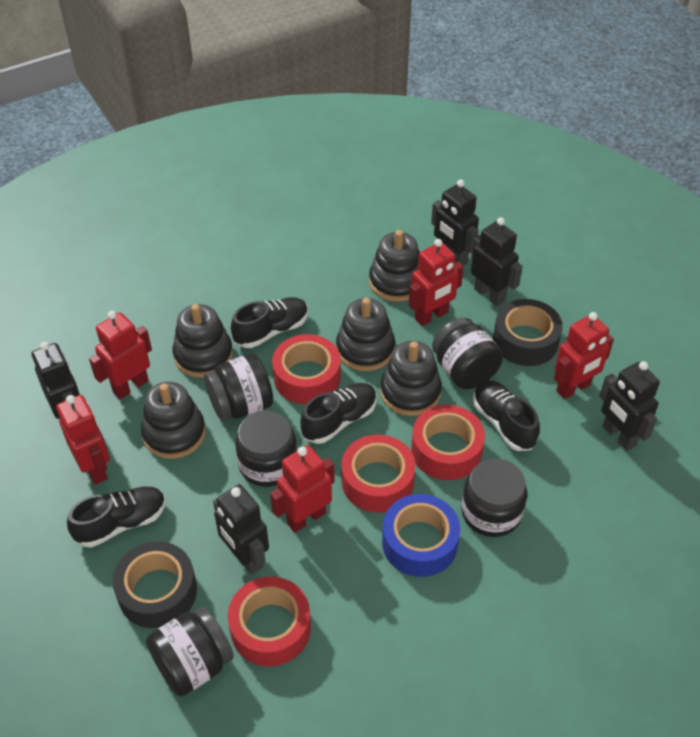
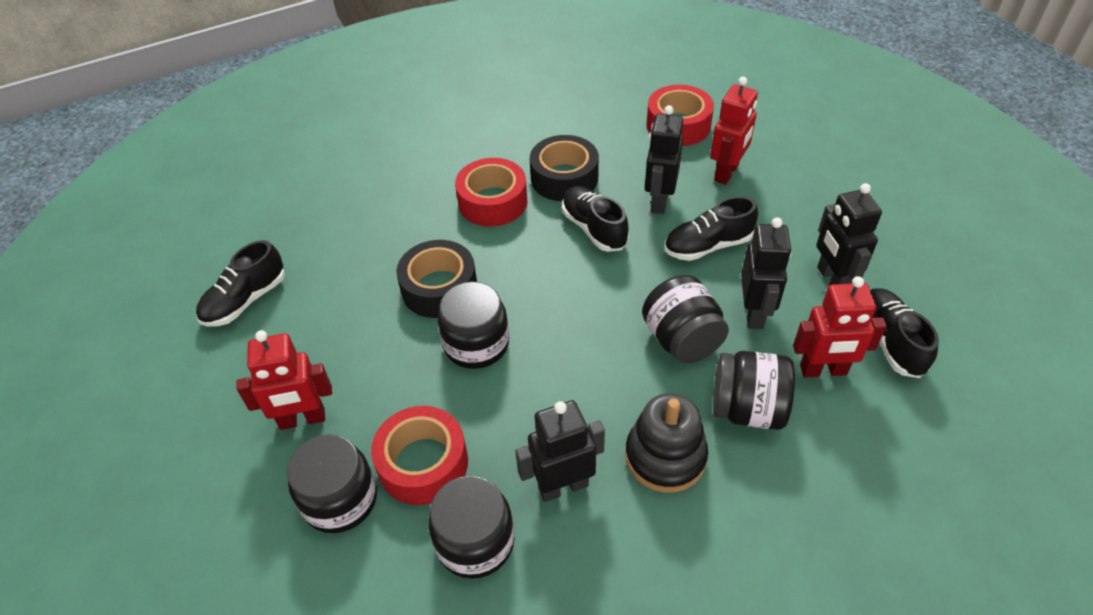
black robot: [32,342,80,419] [213,484,269,575] [431,180,479,266] [471,217,523,306] [599,361,660,451] = 5 -> [515,400,605,502] [645,105,683,214] [741,218,791,329] [816,183,882,285] = 4
black stacking toy: [141,382,206,459] [173,304,233,378] [336,298,395,371] [369,230,420,302] [380,341,442,416] = 5 -> [625,393,708,493] = 1
blue tape: [382,494,460,577] = 1 -> none = 0
red robot: [56,395,110,485] [89,311,152,399] [270,445,335,533] [409,239,464,326] [554,312,614,399] = 5 -> [236,330,332,430] [710,77,758,185] [793,276,887,378] = 3
red tape: [228,576,311,666] [272,334,341,404] [341,435,416,513] [411,405,485,480] = 4 -> [371,406,468,505] [455,158,527,227] [646,85,714,146] = 3

